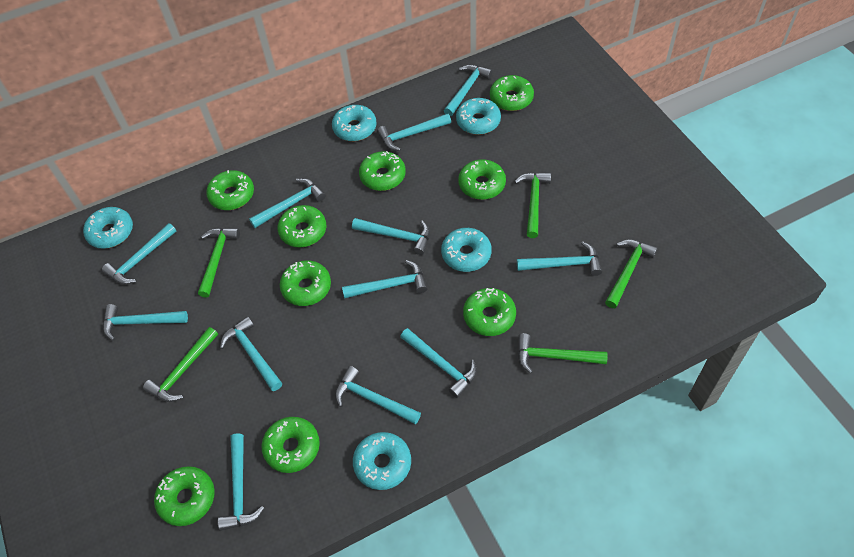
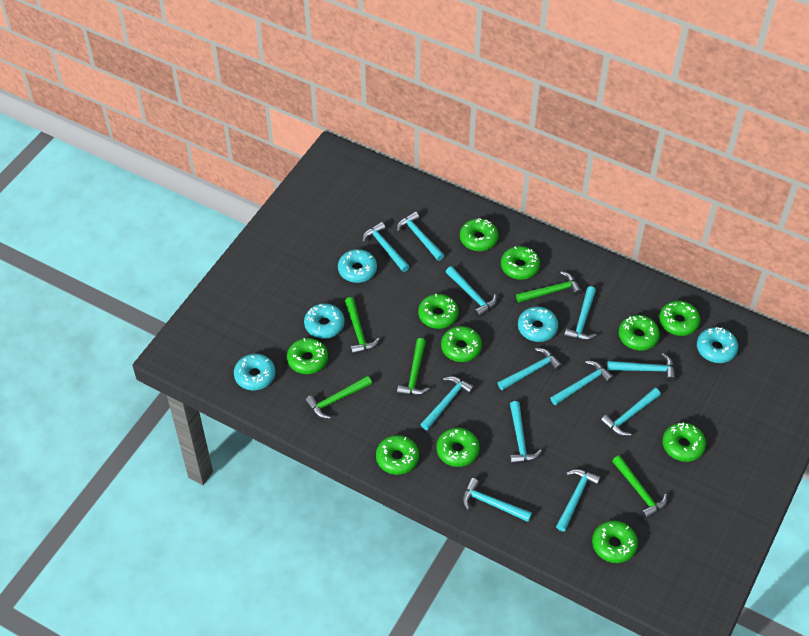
green donut: [154,466,215,526] [206,170,254,210] [262,417,320,473] [278,205,326,247] [280,260,331,306] [359,151,406,191] [458,159,506,200] [463,288,516,336] [490,75,534,111] = 9 -> [287,338,328,374] [376,435,419,475] [418,294,458,329] [436,428,479,467] [441,326,482,362] [460,218,498,251] [501,246,540,280] [592,521,638,563] [619,315,660,351] [659,301,700,336] [662,422,706,462] = 11

